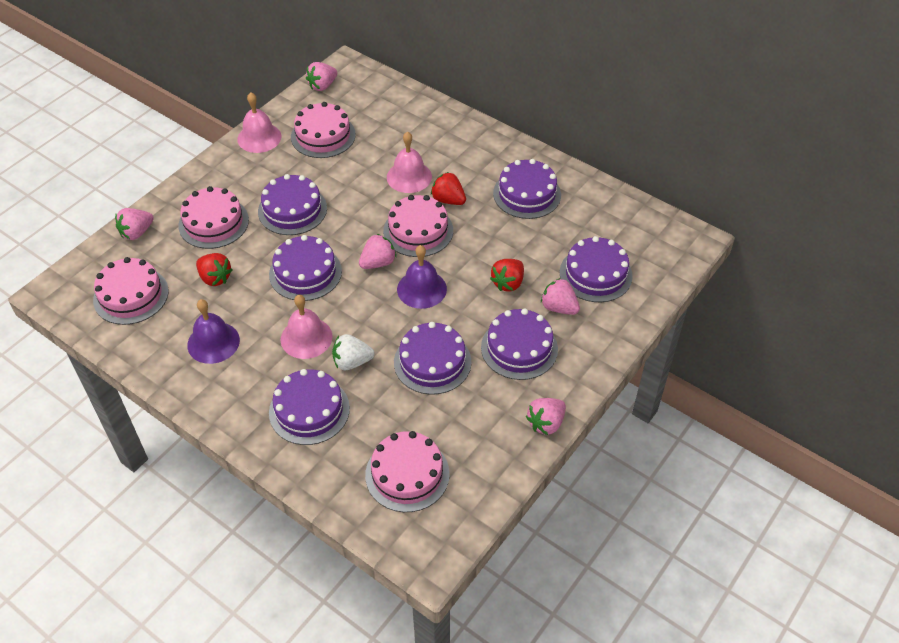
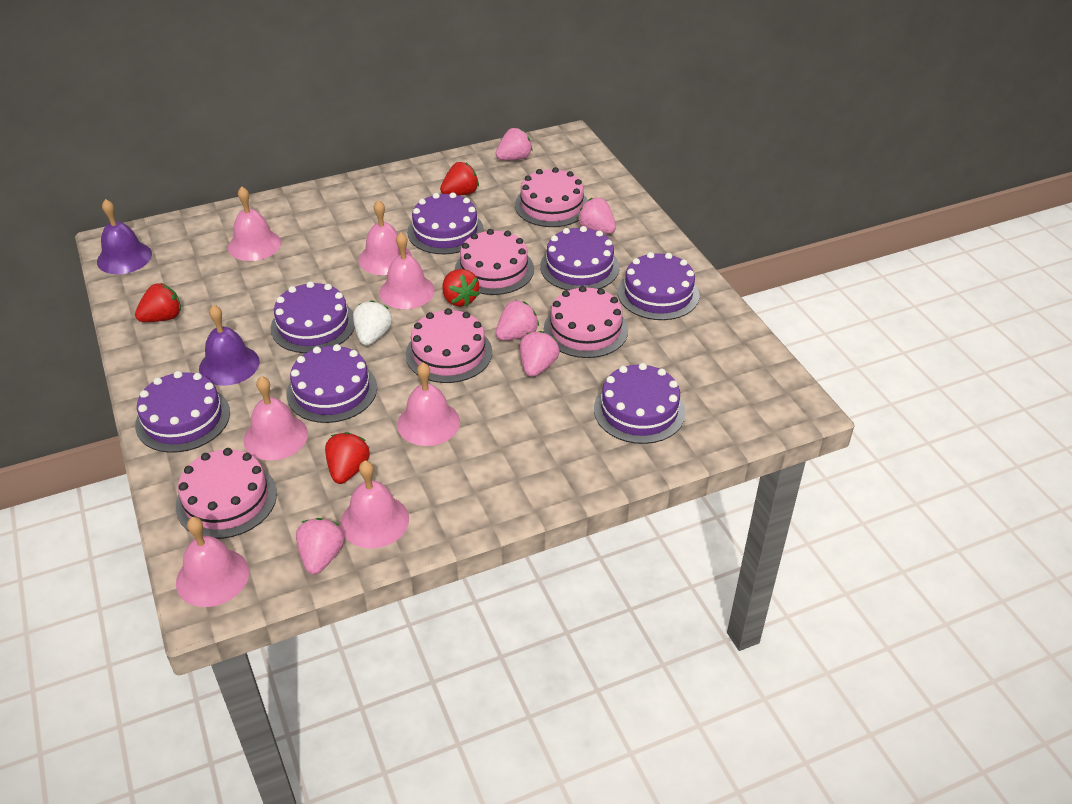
pink bell: [237,92,281,153] [281,295,332,359] [387,132,432,193] = 3 -> [176,517,249,607] [228,187,281,261] [243,376,308,461] [340,460,409,548] [359,200,412,275] [379,232,435,309] [397,362,460,446] = 7
red strawberry: [196,253,232,286] [431,172,466,205] [490,259,524,291] = 3 -> [135,283,181,322] [325,432,370,484] [440,162,479,196] [443,269,479,306] = 4

